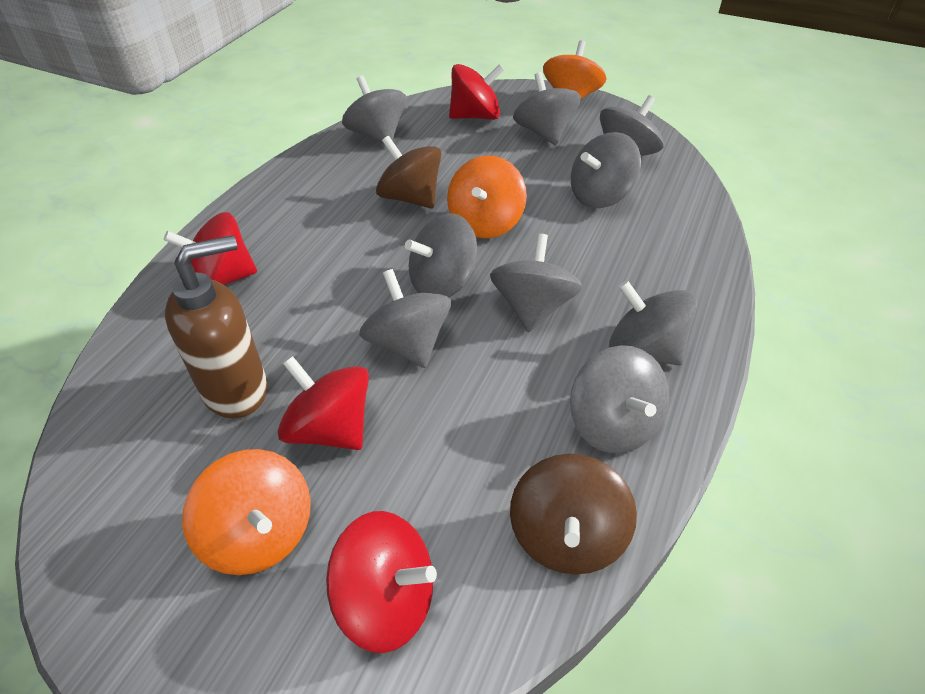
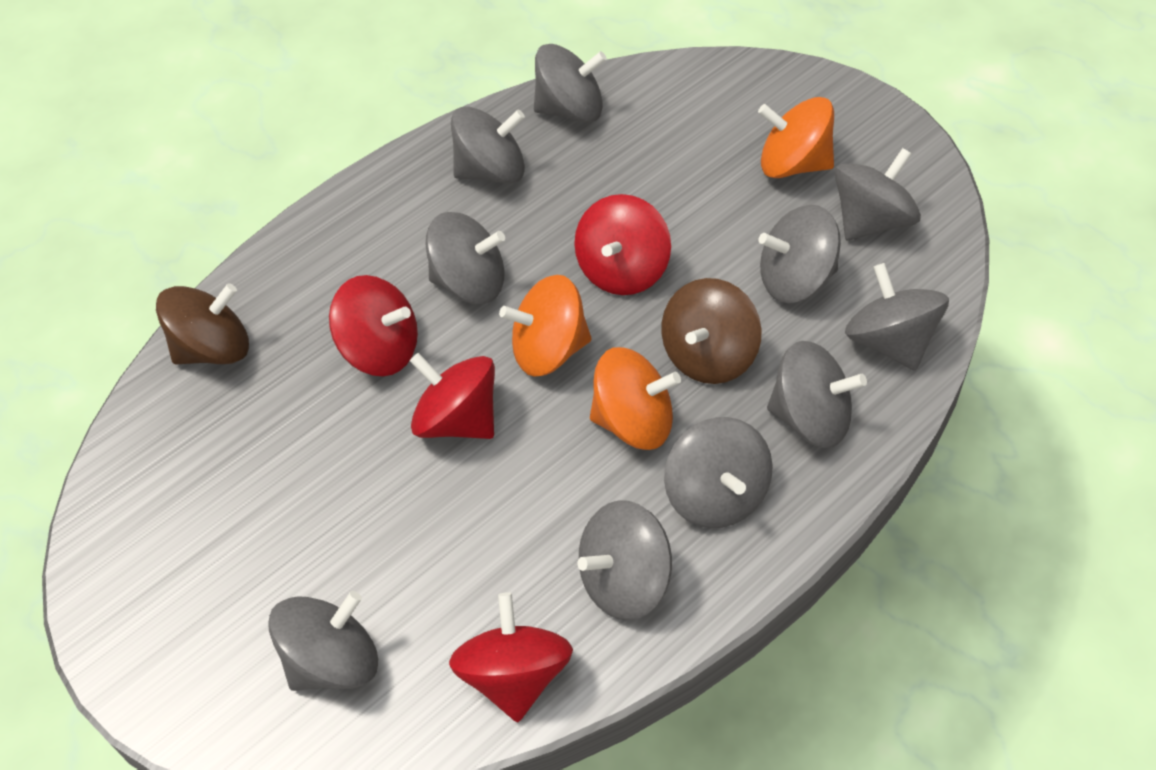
brown soap dispenser: [165,235,268,418] = 1 -> none = 0
grey spinning top: [342,75,406,144] [359,269,451,368] [405,214,477,298] [490,234,583,332] [513,72,581,145] [570,345,670,453] [571,132,641,208] [600,95,664,156] [609,280,698,366] = 9 -> [268,591,378,691] [426,212,505,304] [451,107,525,184] [534,44,607,123] [577,500,672,621] [664,417,773,528] [758,205,841,303] [767,341,867,448] [835,148,921,240] [845,263,949,371] = 10

